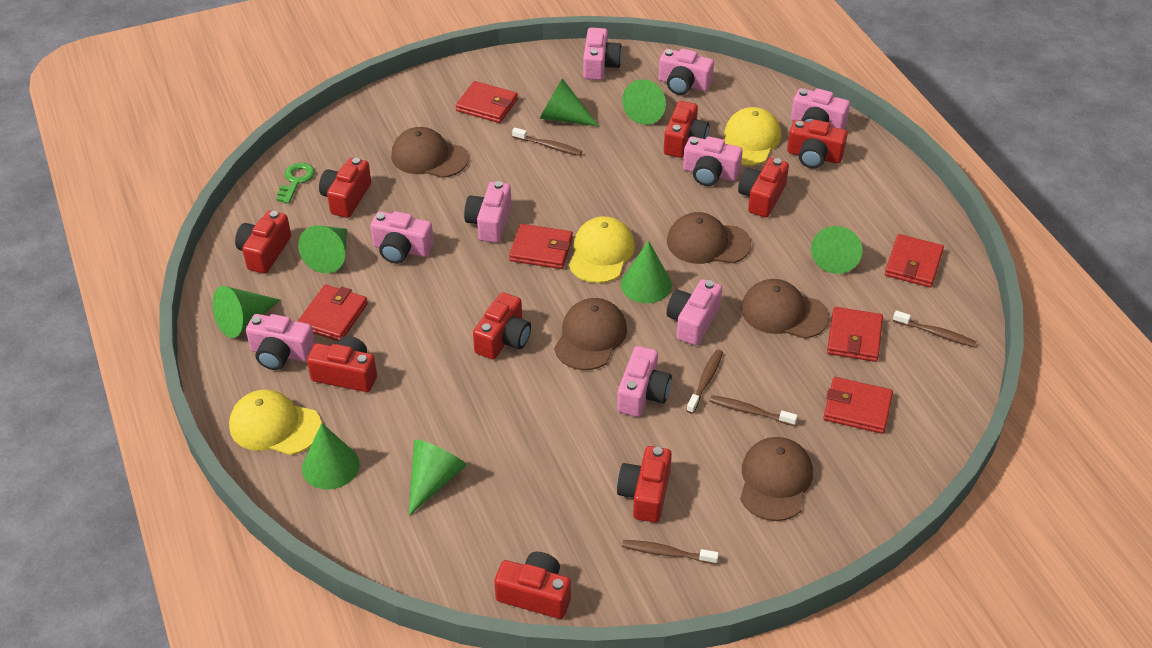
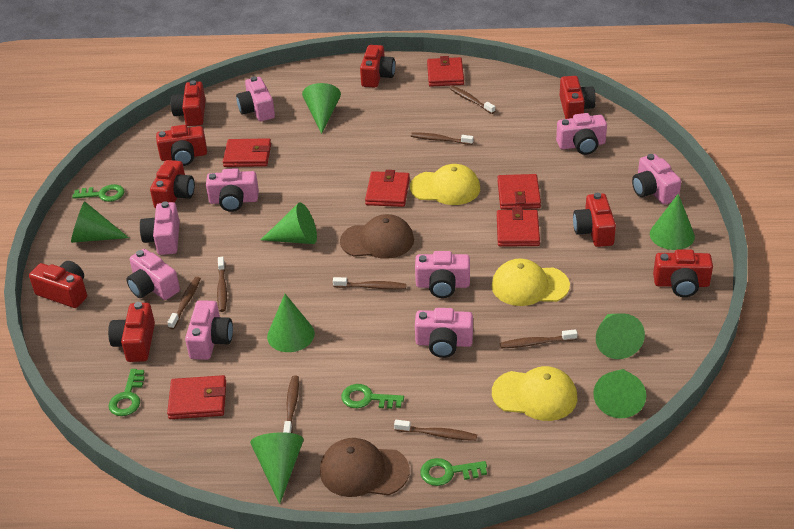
brown cap: [391,127,468,178] [554,298,627,370] [667,212,751,264] [740,437,813,521] [741,279,829,339] = 5 -> [320,438,409,497] [340,214,414,259] = 2
brown toothbrush: [512,127,582,156] [622,540,719,564] [686,349,723,414] [710,395,798,426] [893,310,977,347] = 5 -> [167,277,201,329] [217,257,227,312] [283,376,299,433] [333,277,406,289] [394,420,477,441] [411,133,474,145] [449,86,495,114] [500,329,577,348] = 8
green key: [276,163,315,204] = 1 -> [72,184,125,202] [109,369,145,416] [341,384,404,409] [420,458,487,486] = 4

